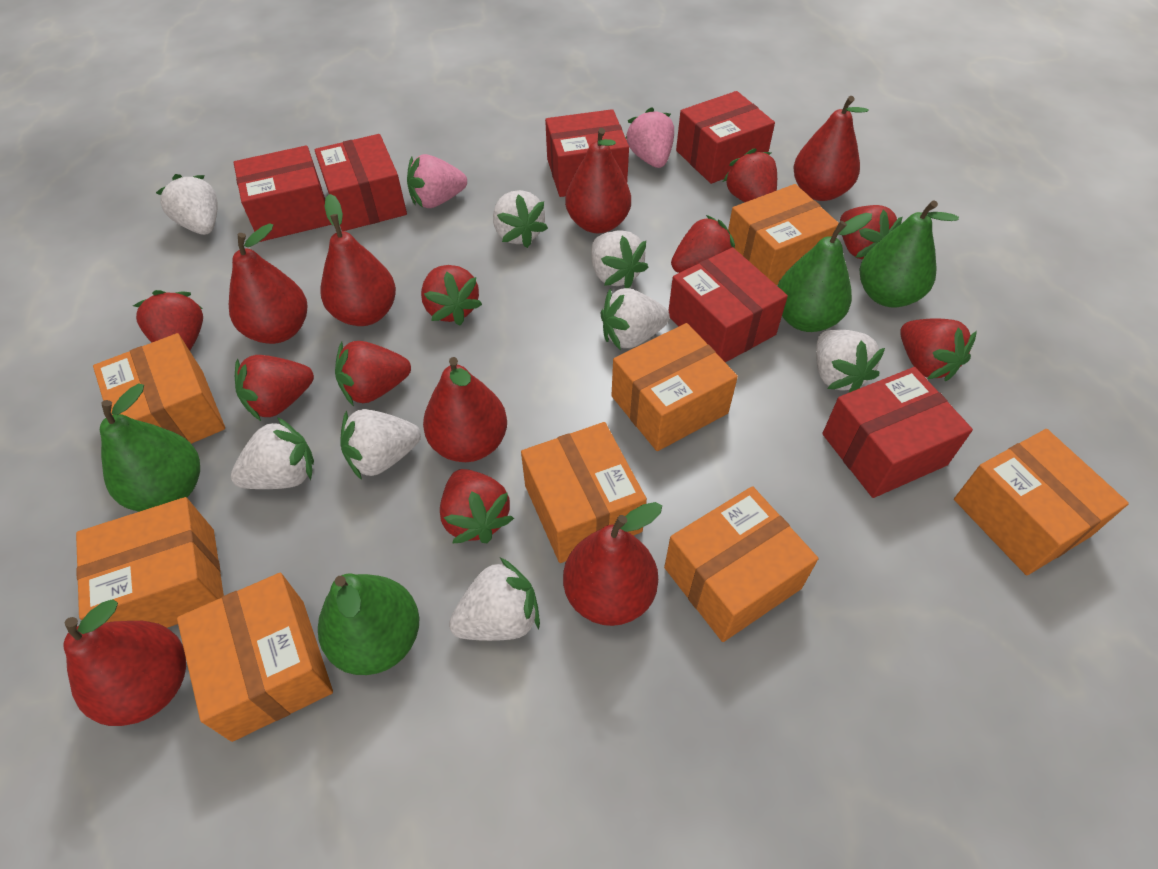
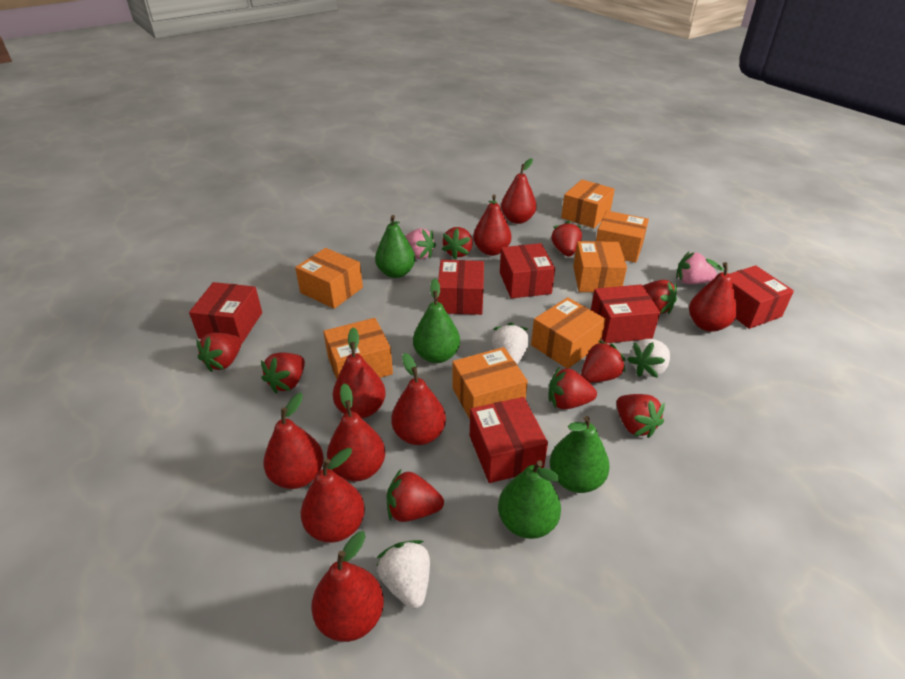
orange box: [76,497,224,628] [93,333,225,444] [177,573,333,742] [521,422,647,563] [611,323,738,451] [664,486,818,642] [728,184,839,285] [954,429,1129,575] = 8 -> [295,248,363,309] [323,318,393,379] [452,347,528,419] [531,297,606,369] [561,179,615,228] [573,241,627,292] [596,211,649,263] = 7
red pear: [63,599,186,726] [229,223,307,344] [320,194,396,326] [423,357,507,462] [563,502,662,626] [565,128,631,233] [793,96,869,201] = 7 -> [263,393,324,489] [301,448,365,543] [311,531,384,642] [327,383,385,481] [333,327,386,418] [391,353,446,445] [473,194,511,256] [501,158,537,224] [689,259,737,332] = 9
white strawberry: [156,174,218,235] [231,417,314,489] [340,409,421,480] [449,557,540,641] [493,190,548,248] [591,230,649,288] [601,288,670,350] [816,330,885,393] = 8 -> [377,540,430,609] [491,323,529,364] [627,339,670,378] = 3

